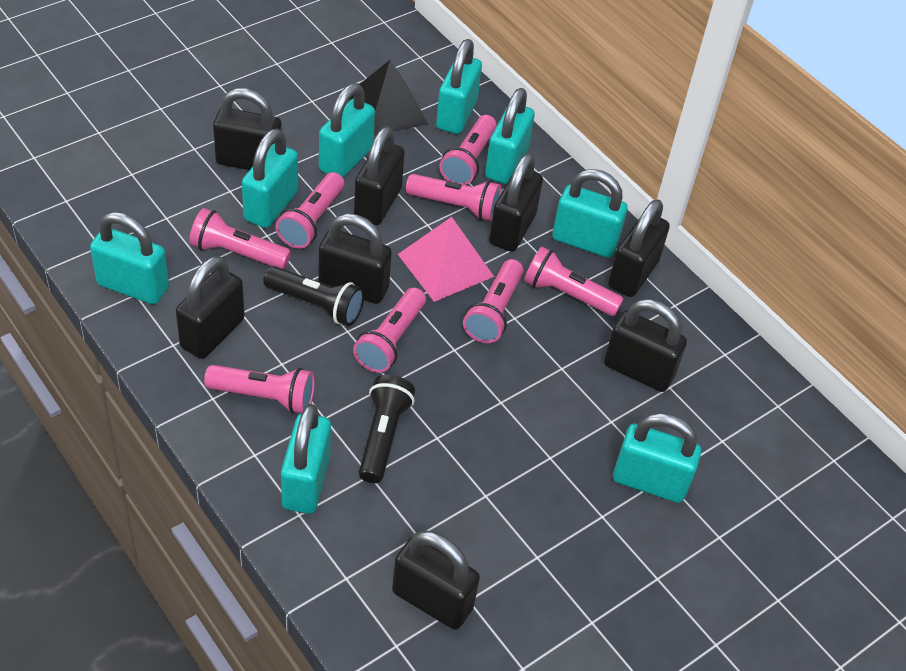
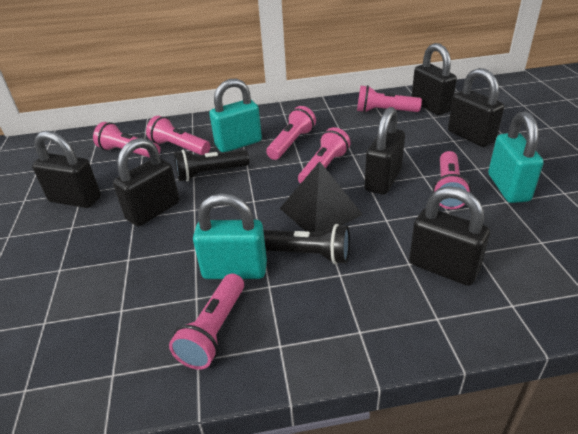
black padlock: [176,256,245,359] [213,88,282,170] [318,213,392,304] [354,126,405,225] [392,530,480,630] [489,153,543,252] [604,299,687,392] [608,199,670,297] = 8 -> [32,131,101,208] [113,138,180,227] [365,107,405,195] [409,186,490,286] [411,43,457,115] [448,68,504,147] = 6
pink flashlight: [189,208,291,269] [204,365,315,414] [275,172,344,249] [353,288,426,373] [406,174,502,221] [439,115,497,185] [463,259,524,343] [524,246,624,316] = 8 -> [93,122,160,158] [146,116,210,155] [169,273,244,370] [266,106,316,160] [298,127,351,184] [357,85,422,113] [433,151,471,209] = 7
pink pyramid: [398,217,494,302] = 1 -> none = 0
turquoise padlock: [90,212,169,304] [242,128,298,228] [281,404,331,514] [319,83,375,178] [436,39,482,134] [485,88,535,184] [552,169,628,258] [613,413,701,503] = 8 -> [193,193,267,279] [209,79,262,152] [488,111,544,203] = 3

